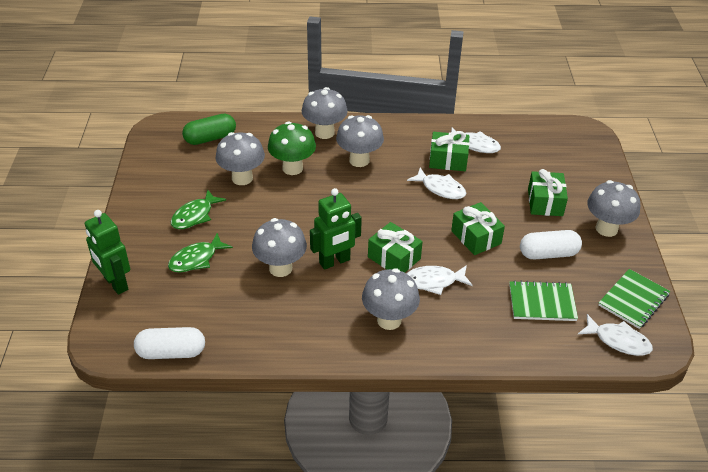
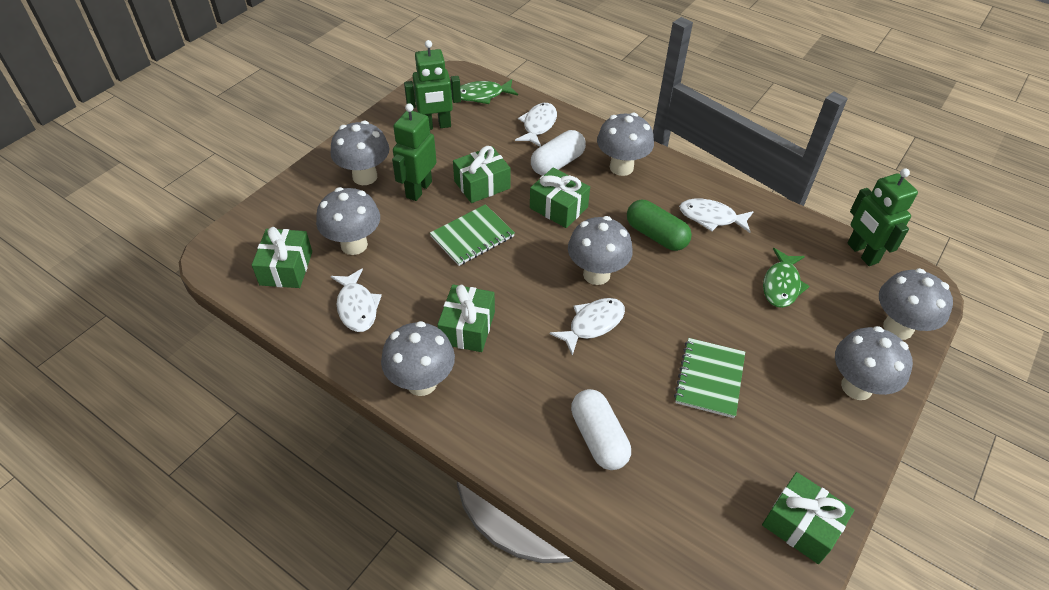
green gift: [368,222,423,273] [429,131,469,171] [451,202,505,255] [528,169,568,216] = 4 -> [252,227,312,288] [437,284,495,352] [453,146,510,203] [530,168,590,228] [762,472,854,564] = 5
green mushroom: [268,121,316,175] = 1 -> none = 0
green robot: [85,210,130,295] [310,188,362,270] = 2 -> [392,103,437,201] [404,40,461,130] [847,168,918,266] = 3
grey mushroom: [216,132,265,185] [252,218,307,277] [302,87,348,139] [336,115,384,167] [362,268,420,330] [587,180,640,237] = 6 -> [316,187,380,255] [331,121,389,185] [381,321,455,396] [568,216,633,285] [597,113,654,176] [835,326,913,400] [879,268,953,340] = 7

